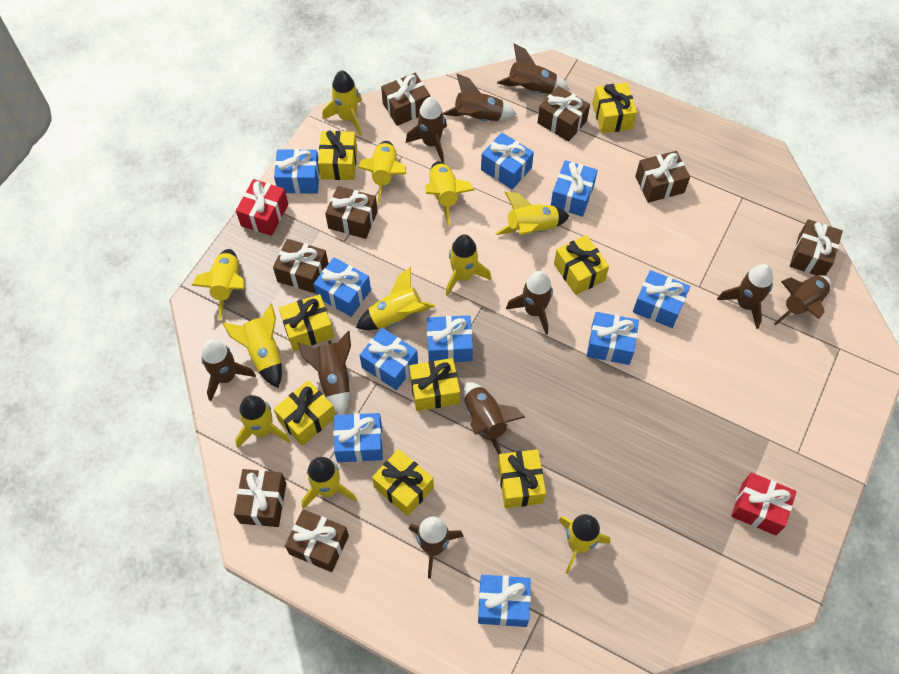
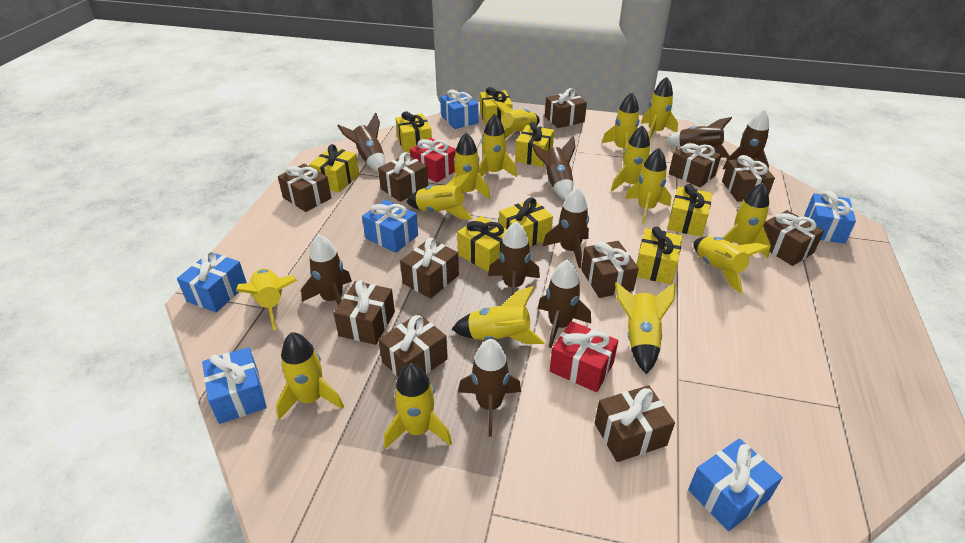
blue gift: [274,149,320,194] [314,257,371,317] [333,413,383,462] [360,328,418,390] [427,315,473,362] [478,575,531,627] [481,132,534,189] [551,160,598,217] [587,312,639,365] [633,270,690,328] = 10 -> [177,251,247,313] [202,347,267,424] [362,200,418,253] [441,90,478,129] [688,438,783,531] [804,191,856,244] = 6
brown gift: [234,469,286,527] [273,239,329,293] [285,509,349,572] [325,186,378,239] [381,73,430,126] [537,86,590,142] [635,151,690,203] [790,219,843,276] = 8 -> [278,164,331,212] [334,280,395,345] [378,152,428,202] [378,313,448,377] [400,238,459,299] [545,88,587,128] [581,241,639,298] [595,385,675,462] [669,142,721,187] [722,155,775,202] [763,210,824,266] = 11
brown rocket: [201,339,256,401] [297,331,351,415] [406,97,447,162] [409,517,464,579] [443,74,516,121] [464,382,525,455] [497,44,569,94] [506,271,553,335] [717,264,773,329] [774,275,831,326] = 10 -> [301,234,352,305] [338,112,385,172] [458,339,521,437] [488,221,540,295] [531,136,576,200] [538,259,591,348] [543,187,589,268] [666,117,732,158] [723,109,769,170] = 9
yellow rocket: [191,249,245,320] [222,303,282,388] [235,395,290,448] [302,457,357,509] [322,70,362,136] [356,267,435,330] [358,141,406,204] [425,161,474,226] [446,234,491,296] [495,192,569,235] [558,514,610,574] = 11 -> [236,268,297,330] [276,332,344,420] [384,363,452,449] [406,173,473,220] [451,133,490,199] [452,286,544,344] [479,114,517,177] [493,101,540,139] [602,92,639,161] [611,125,650,191] [615,282,676,374] [625,148,671,224] [641,77,678,141] [693,236,770,294] [723,183,771,258] = 15

